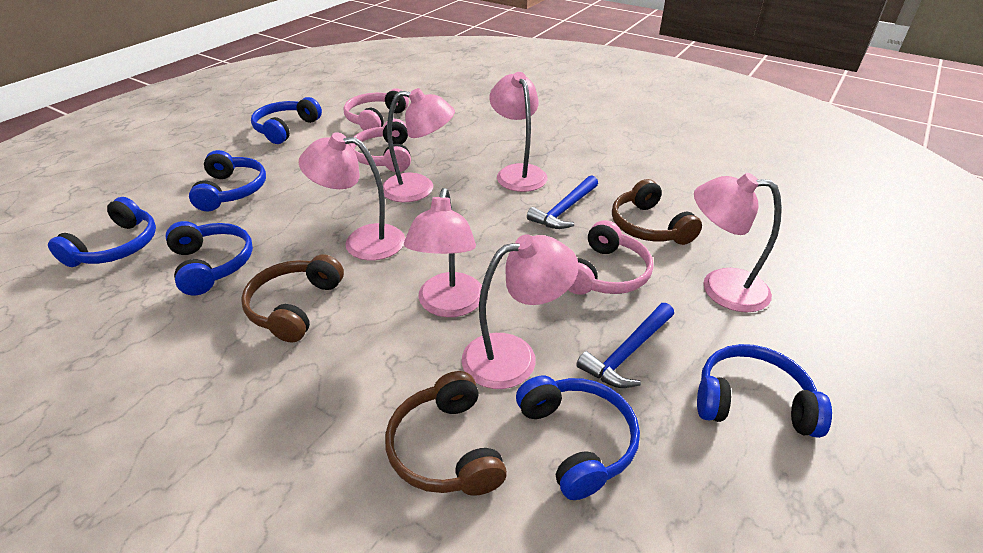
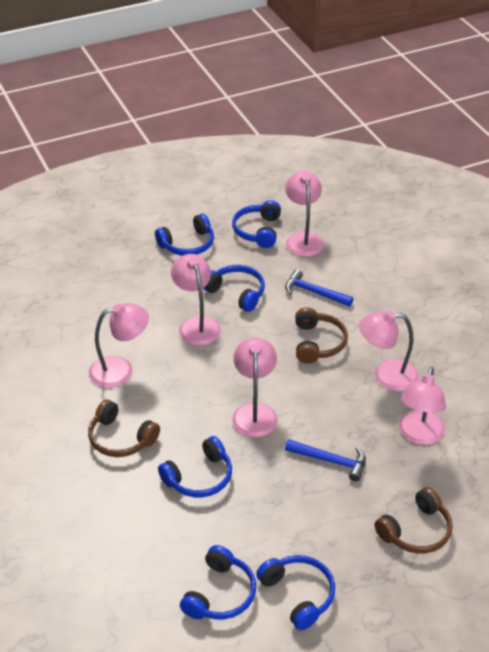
pink headphones: [344,88,409,130] [349,119,411,172] [568,220,654,295] = 3 -> none = 0

